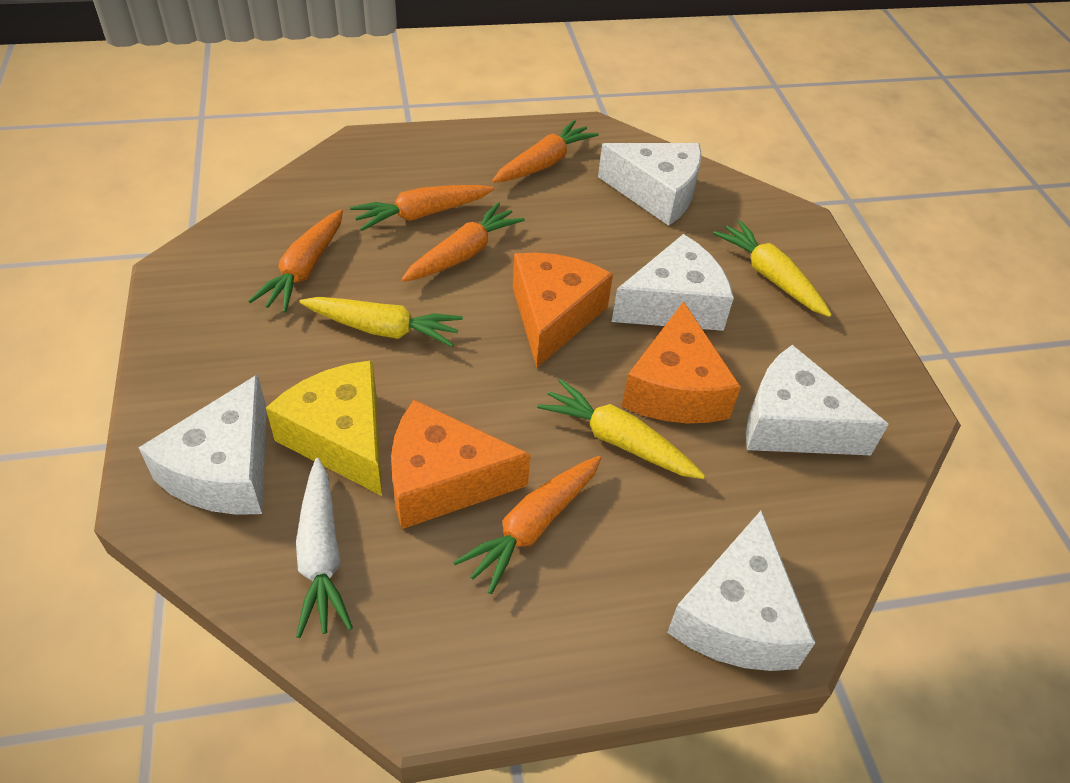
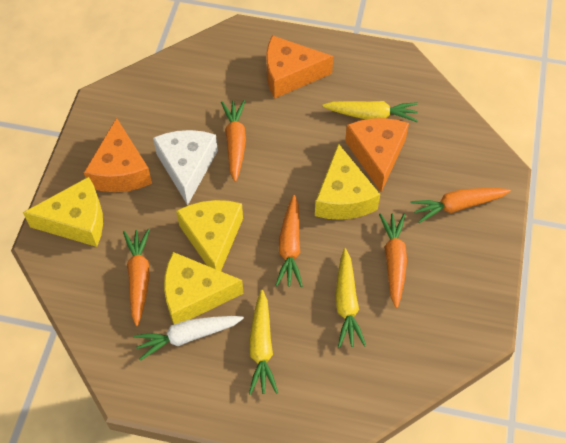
white cheese: [138,374,267,515] [598,143,702,226] [612,234,734,331] [667,510,815,671] [746,345,889,455] = 5 -> [153,130,218,206] = 1
yellow cheese: [266,360,382,496] = 1 -> [23,177,103,247] [164,252,243,324] [176,200,243,271] [315,143,380,220] = 4

